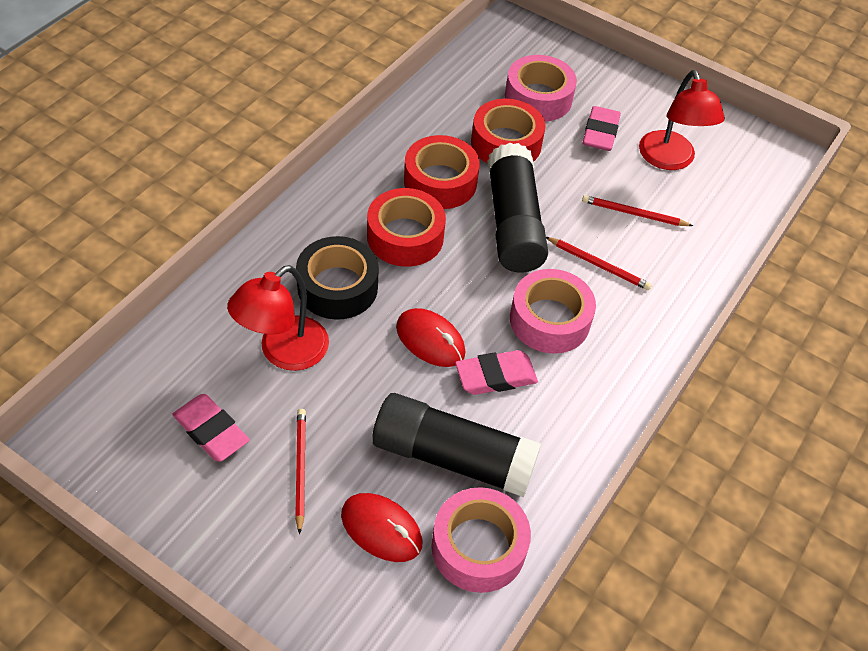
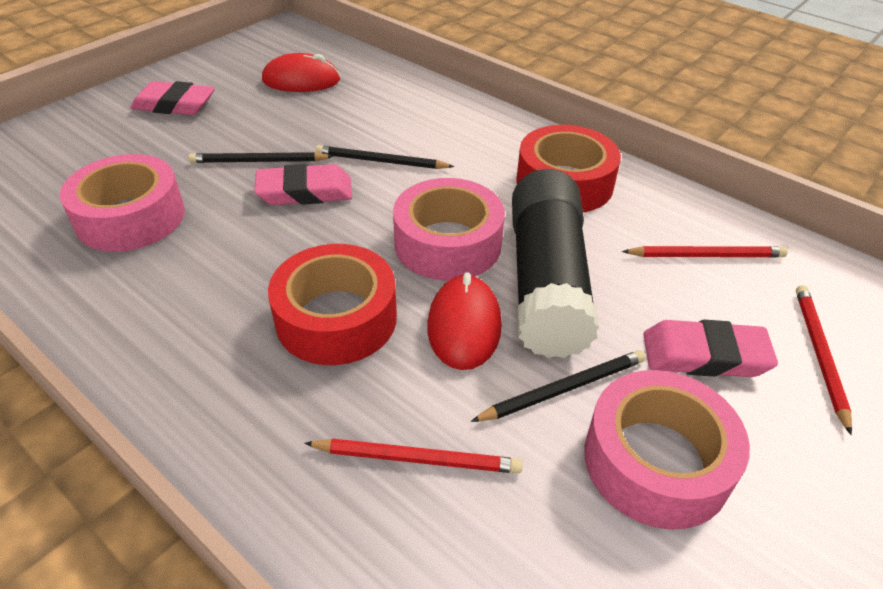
black glue stick: [372,393,541,497] [487,143,548,272] = 2 -> [512,169,599,358] = 1
black pencil: none = 0 -> [188,152,333,163] [315,145,454,169] [471,350,646,422] = 3
black tape: [296,236,379,320] = 1 -> none = 0
red lamp: [227,265,329,371] [639,70,725,170] = 2 -> none = 0
red tape: [367,188,446,267] [404,135,480,209] [471,99,546,164] = 3 -> [268,244,397,365] [516,125,621,213] = 2

